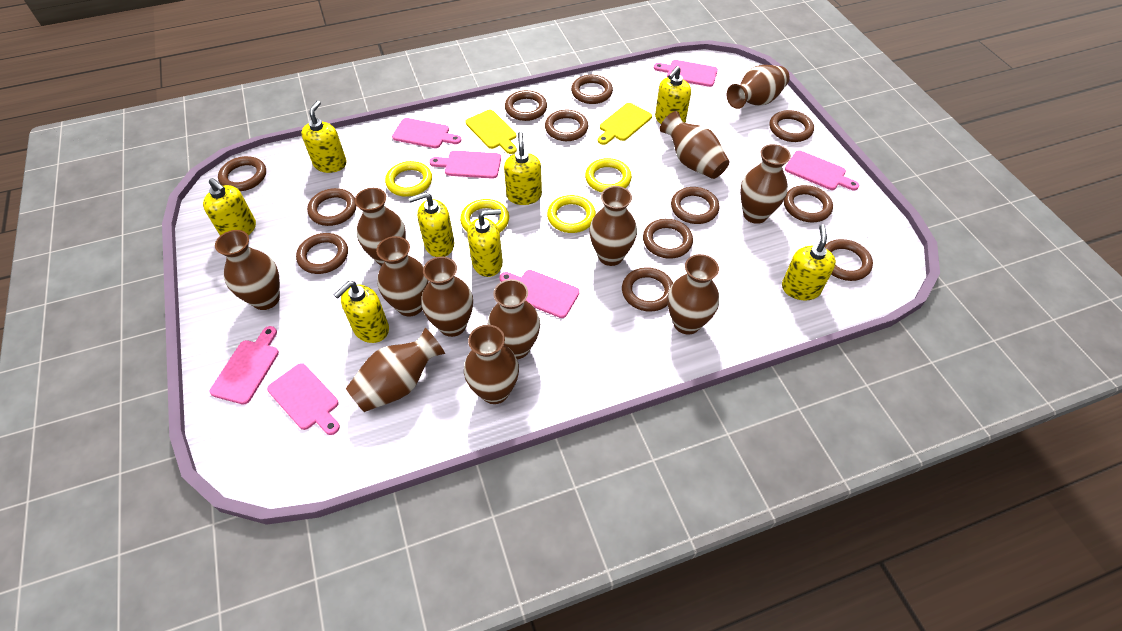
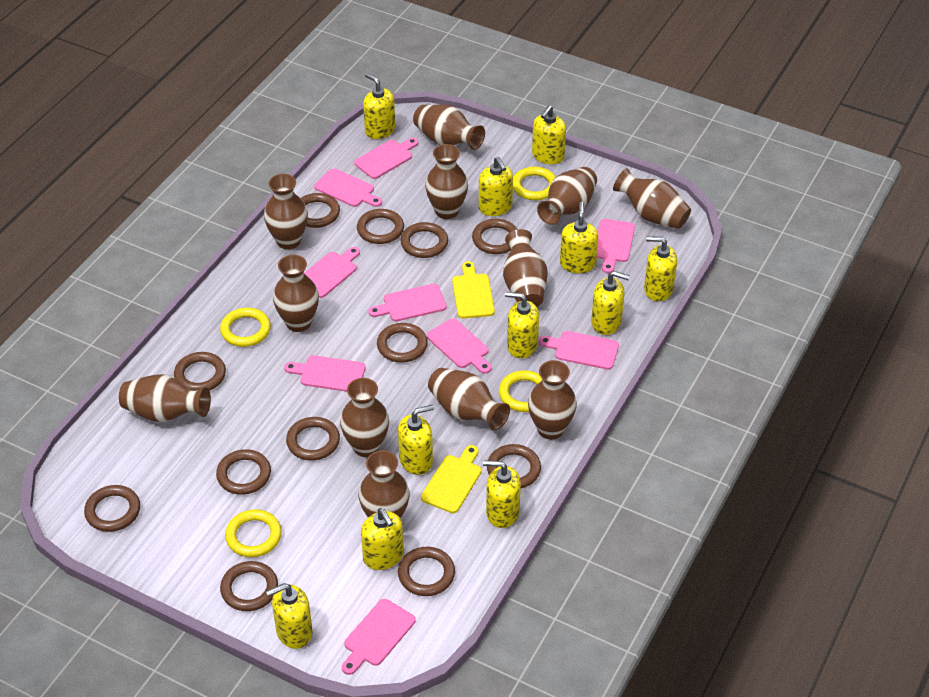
pink cutting board: [210,326,279,405] [267,363,340,435] [392,118,462,148] [429,150,501,179] [499,270,580,318] [654,60,718,87] [785,151,859,190] = 7 -> [284,355,366,392] [304,247,360,298] [314,168,382,207] [342,599,416,675] [354,138,418,179] [368,284,447,321] [427,318,492,374] [539,331,619,370] [597,219,635,273] = 9
yellow soap dispenser: [203,178,256,236] [301,101,347,173] [334,281,389,343] [409,192,455,257] [467,209,503,277] [504,132,542,205] [655,66,691,124] [782,225,836,301] = 8 -> [266,583,313,649] [361,508,404,570] [363,73,395,139] [398,405,434,475] [479,157,513,216] [483,460,521,528] [505,292,539,359] [532,105,566,164] [560,202,598,273] [591,271,630,335] [644,236,677,302] = 11

